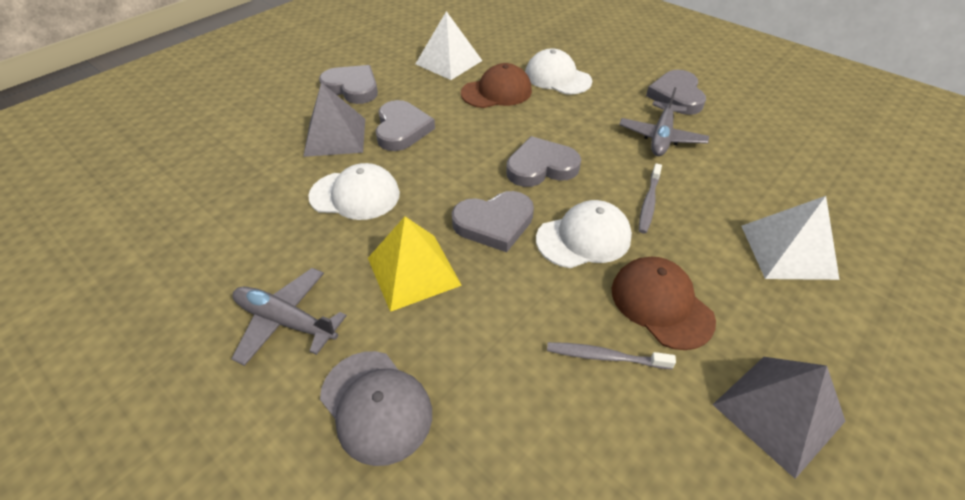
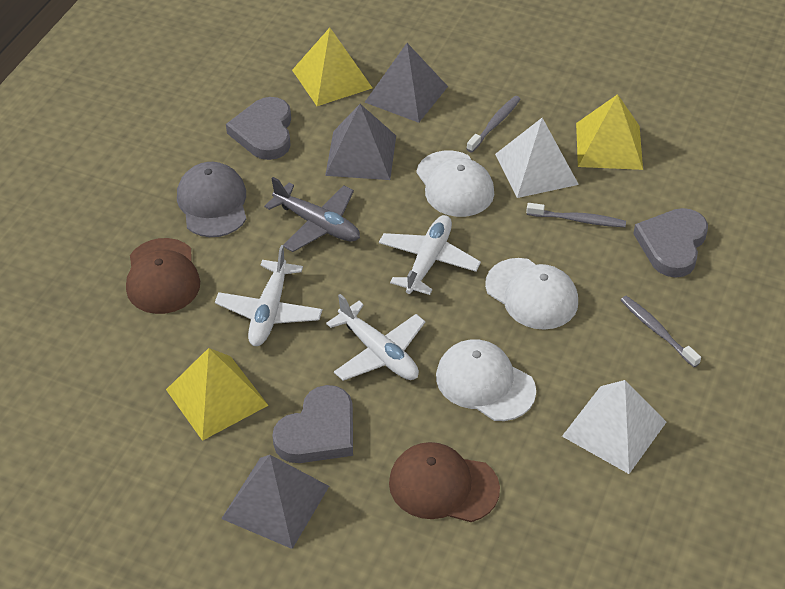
grey heart: [319,65,378,104] [376,100,435,151] [452,191,534,252] [506,136,581,187] [646,70,706,115] = 5 -> [226,97,291,160] [272,385,353,463] [633,208,708,278] = 3
grey plane: [232,268,347,366] [619,87,709,156] = 2 -> [264,177,360,252] = 1
grey pyramid: [303,82,365,157] [712,357,845,479] = 2 -> [221,455,329,549] [325,104,396,180] [365,43,448,123] = 3
grey toothbrush: [547,342,676,369] [639,163,662,234] = 2 -> [467,96,521,152] [526,203,626,227] [621,296,701,367] = 3
white plane: none = 0 -> [215,245,322,346] [326,294,425,381] [379,215,481,295] = 3
yellow pyramid: [368,216,462,312] = 1 -> [166,348,269,441] [292,28,372,106] [576,94,643,170] = 3

